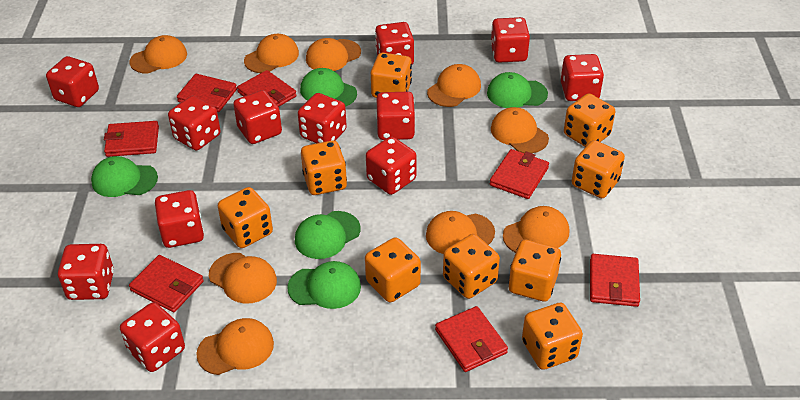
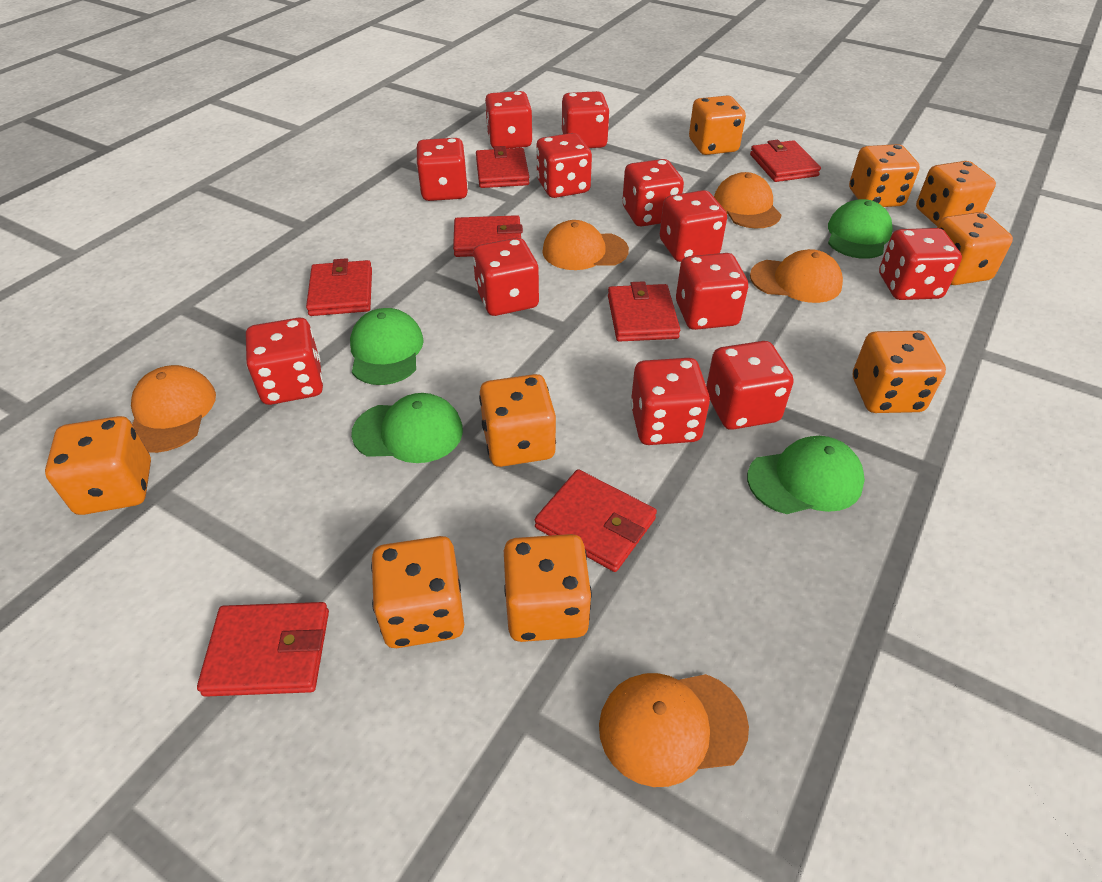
green cap: [91,156,158,197] [287,261,361,309] [295,211,361,259] [300,68,357,107] [487,72,548,108] = 5 -> [350,308,424,385] [351,393,463,463] [747,436,865,514] [828,199,893,259] = 4
orange cap: [129,35,187,74] [196,318,274,375] [209,253,277,304] [244,34,299,73] [306,38,361,71] [426,211,495,254] [427,64,481,107] [491,107,549,153] [503,206,569,253] = 9 -> [131,365,216,453] [542,220,629,270] [599,673,749,787] [714,172,781,228] [750,249,843,303] = 5

